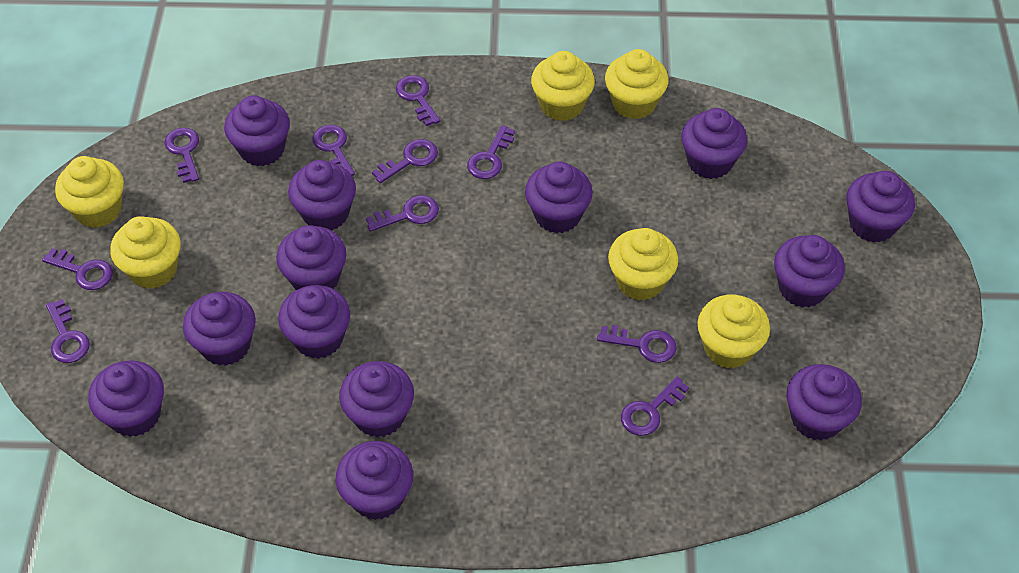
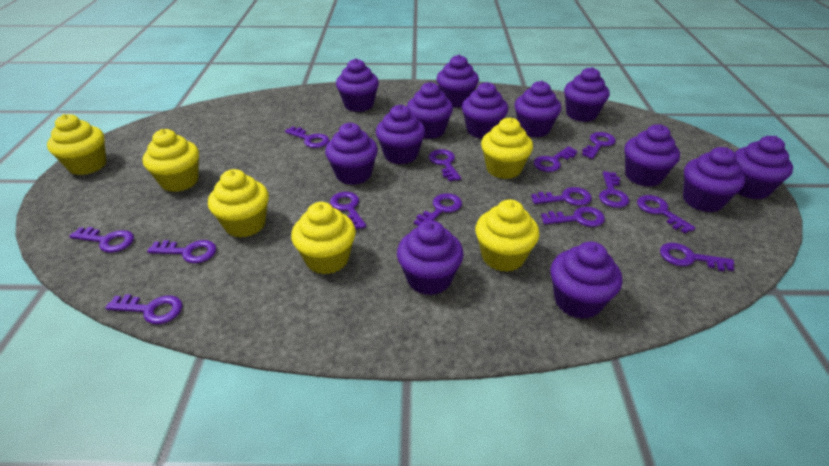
purple key: [42,248,113,290] [46,299,90,363] [164,128,199,183] [312,125,355,176] [366,195,439,232] [372,139,438,183] [396,75,440,126] [467,125,515,179] [597,325,677,363] [621,377,689,436] = 10 -> [69,227,134,253] [105,294,182,324] [147,240,216,263] [285,126,329,148] [330,192,366,230] [414,193,462,226] [429,149,461,181] [531,187,592,206] [534,146,578,172] [541,207,605,227] [582,132,616,159] [599,171,629,208] [637,195,695,233] [660,243,734,271] = 14

